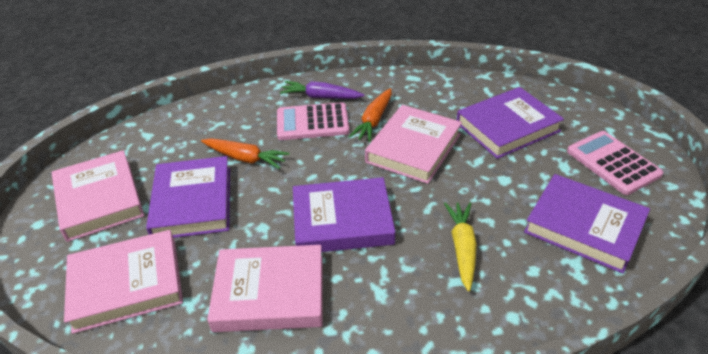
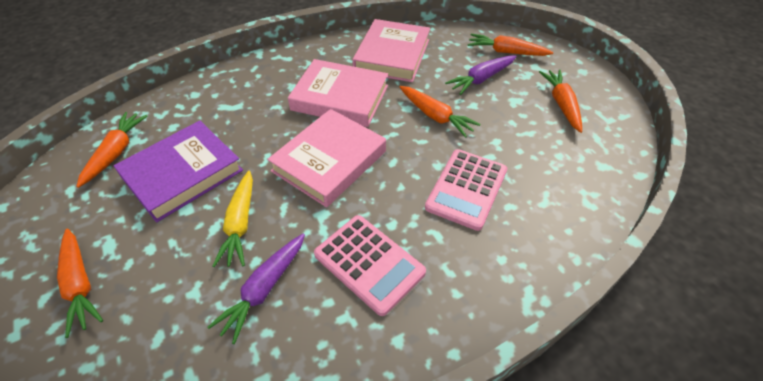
orange carrot: [201,138,290,169] [348,88,392,142] = 2 -> [57,229,103,338] [76,112,148,188] [400,86,480,138] [468,34,553,56] [539,70,582,133] = 5
pink book: [52,150,144,242] [64,230,183,334] [207,245,323,332] [365,105,462,184] = 4 -> [267,109,386,207] [288,59,388,127] [353,19,430,82] = 3
purple book: [146,156,230,238] [293,177,395,252] [457,87,564,159] [524,174,650,274] = 4 -> [114,121,243,222] = 1
purple carrot: [280,81,364,99] = 1 -> [207,233,305,344] [445,55,516,95] = 2

